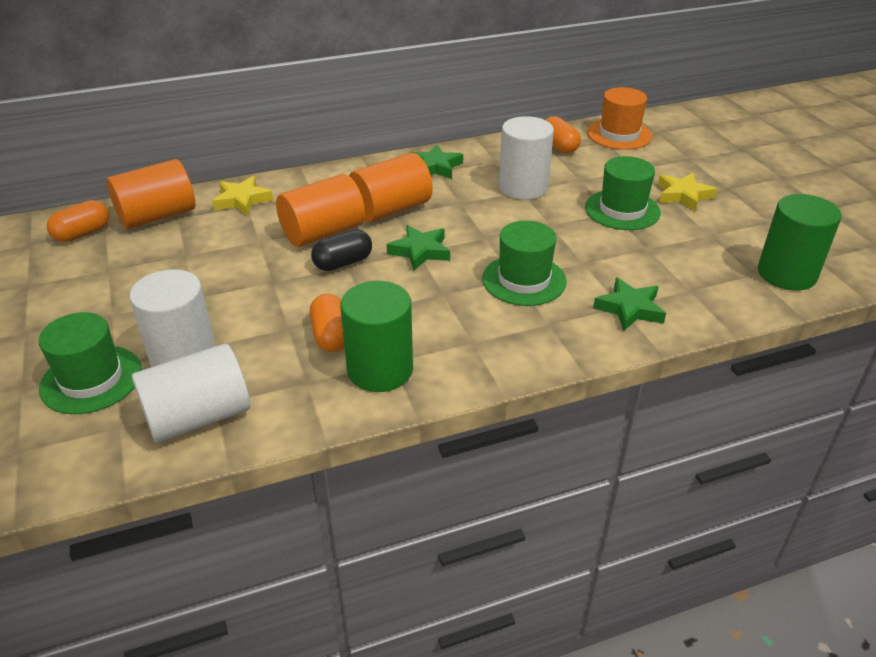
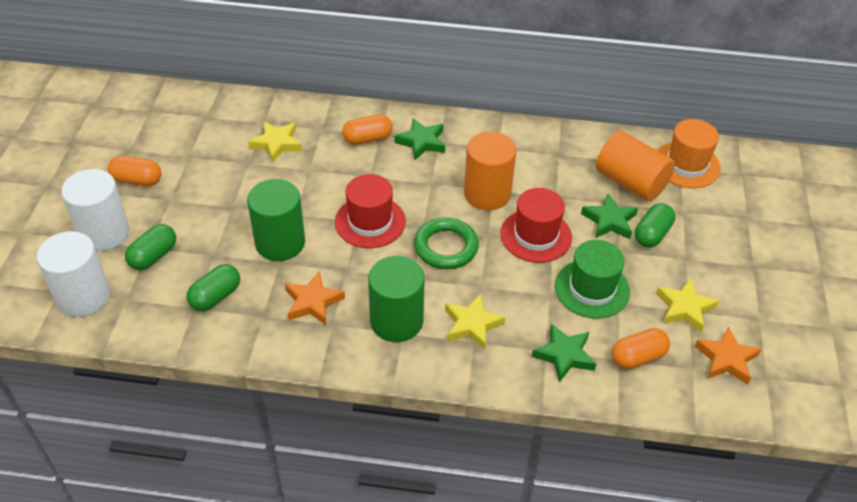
black capsule: [311,229,372,271] = 1 -> none = 0
green capsule: none = 0 -> [125,224,176,270] [187,264,240,311] [635,203,675,248] = 3
green hat: [39,312,142,414] [482,221,567,306] [585,156,661,230] = 3 -> [555,240,630,319] = 1
green ring: none = 0 -> [414,218,479,269] = 1
orange cylinder: [107,159,195,229] [276,174,365,247] [349,153,433,222] = 3 -> [464,132,517,210] [596,131,675,201] = 2
orange star: none = 0 -> [285,271,345,325] [695,326,761,385] = 2
red hat: none = 0 -> [335,174,406,248] [500,188,572,263] = 2
white cylinder: [129,269,216,367] [132,343,250,443] [499,116,554,200] = 3 -> [37,231,110,317] [61,169,129,251] = 2
yellow star: [212,176,273,216] [658,173,717,211] = 2 -> [248,121,302,163] [445,294,506,350] [656,278,719,332] = 3

